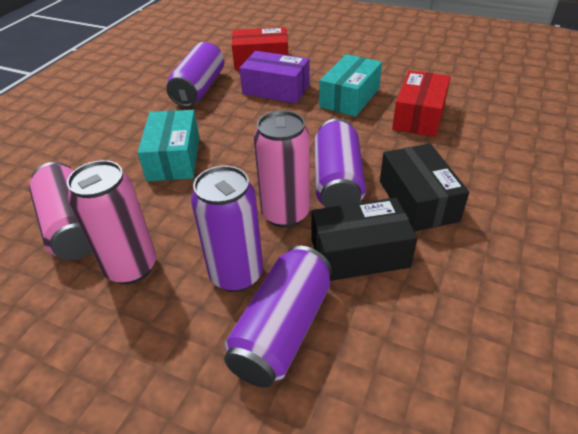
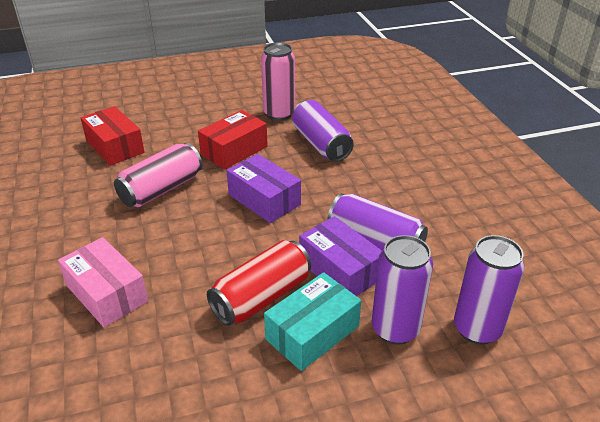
black box: [312,198,417,281] [380,144,469,232] = 2 -> none = 0
pink box: none = 0 -> [58,237,148,327] = 1
pink can: [29,162,92,260] [67,160,156,284] [254,111,310,228] = 3 -> [114,143,202,207] [261,43,295,121] = 2
purple box: [239,51,310,103] = 1 -> [226,154,301,223] [299,216,382,296] = 2
red can: none = 0 -> [207,240,311,326] = 1
turquoise box: [138,110,199,181] [319,54,382,117] = 2 -> [264,272,361,371] = 1

